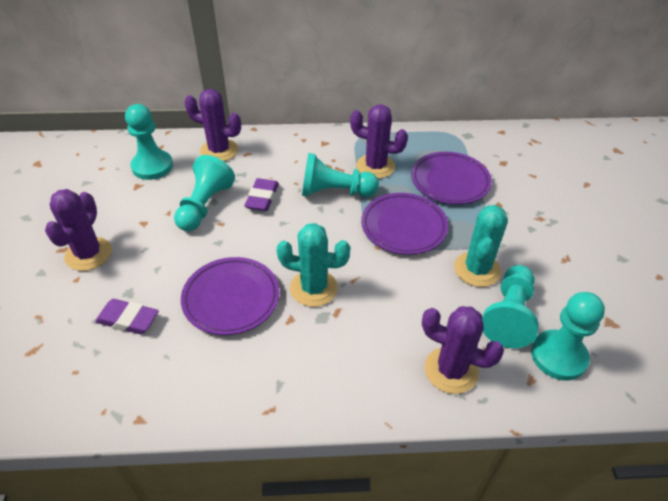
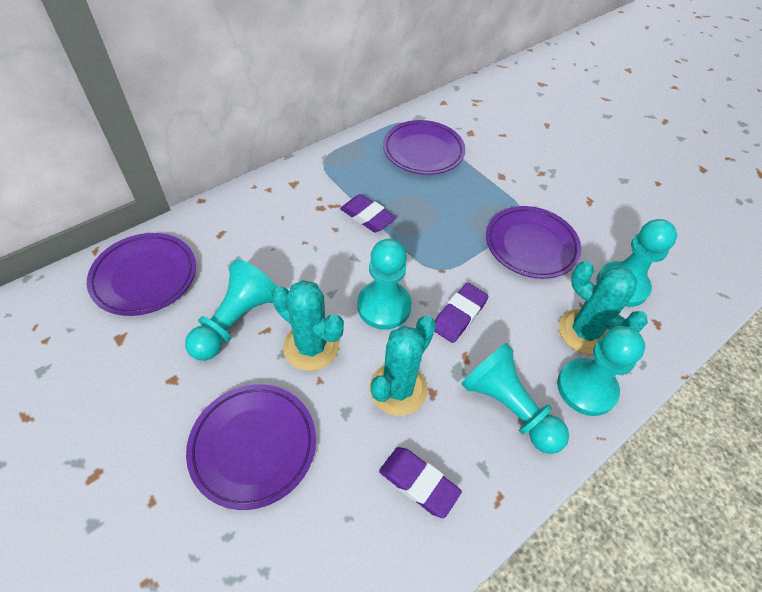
purple cactus: [45,189,112,271] [184,89,241,161] [350,105,408,179] [422,306,504,394] = 4 -> none = 0
purple eraser: [95,299,159,334] [244,178,279,211] = 2 -> [340,194,396,232] [379,447,462,518] [434,283,489,343] = 3
purple plate: [181,257,280,335] [361,193,448,255] [411,152,492,204] = 3 -> [87,233,196,316] [186,384,316,510] [383,120,465,175] [486,206,581,279] = 4
turquoise cactus: [276,223,350,307] [454,205,508,287] = 2 -> [271,280,344,371] [370,316,436,416] [559,261,648,355] = 3

